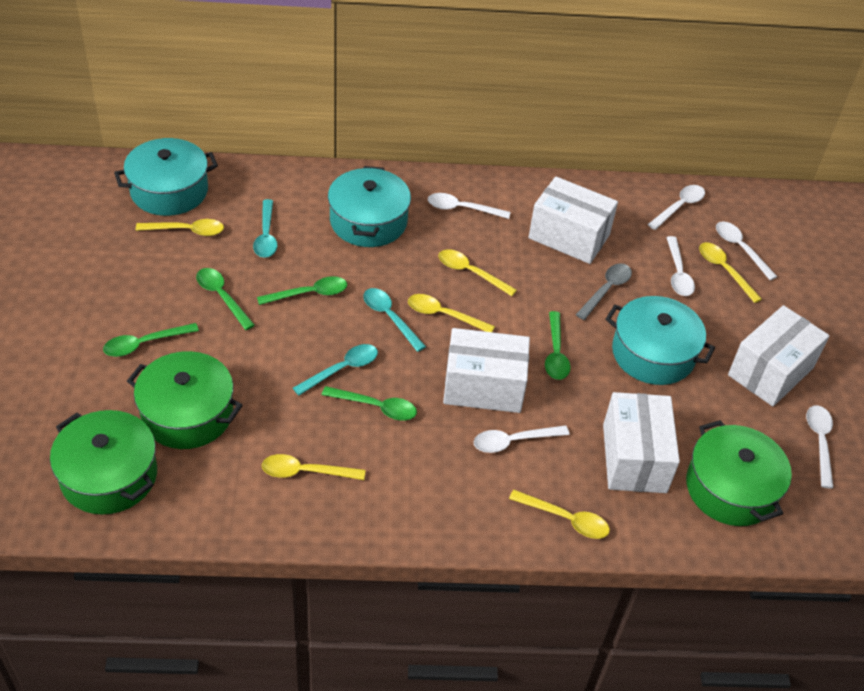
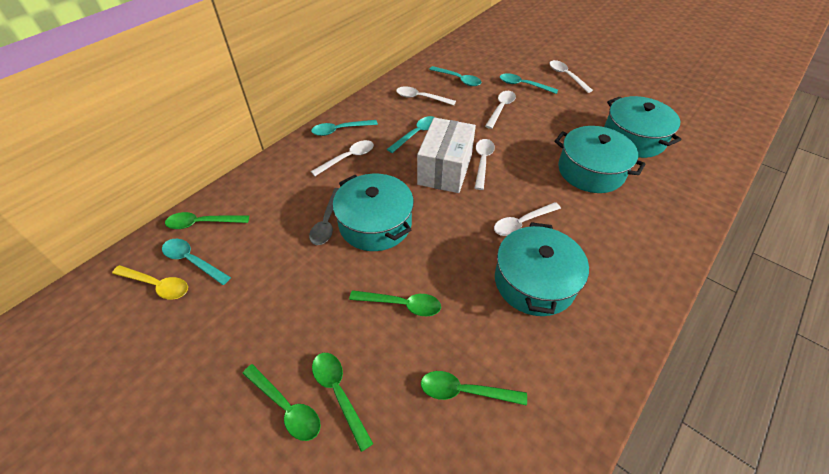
green pot: [50,410,157,515] [127,351,243,449] [686,420,792,526] = 3 -> none = 0
turquoise pot: [114,138,218,216] [328,166,411,247] [606,296,715,385] = 3 -> [333,174,414,251] [495,222,589,316] [554,126,646,193] [604,96,681,158] = 4
turquoise spoon: [253,199,277,258] [293,344,378,396] [363,288,426,352] = 3 -> [162,239,231,285] [311,120,378,136] [387,116,436,153] [429,66,482,86] [500,73,558,94] = 5
white box: [443,328,530,413] [528,176,618,264] [603,392,680,493] [728,305,829,406] = 4 -> [417,117,476,193] = 1
yellow spoon: [136,219,224,236] [262,454,365,480] [408,294,495,332] [439,249,517,296] [509,490,610,539] [699,242,762,303] = 6 -> [112,265,188,299] = 1

